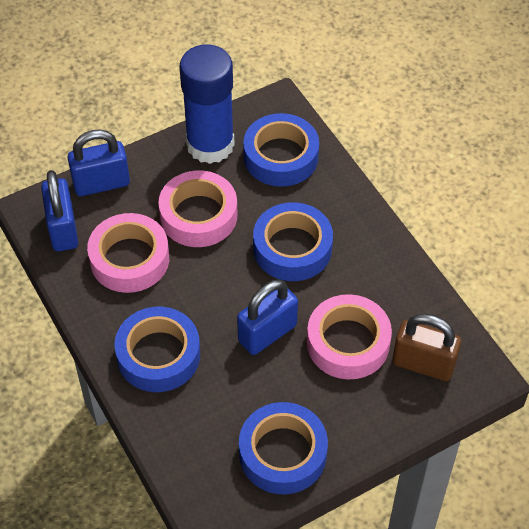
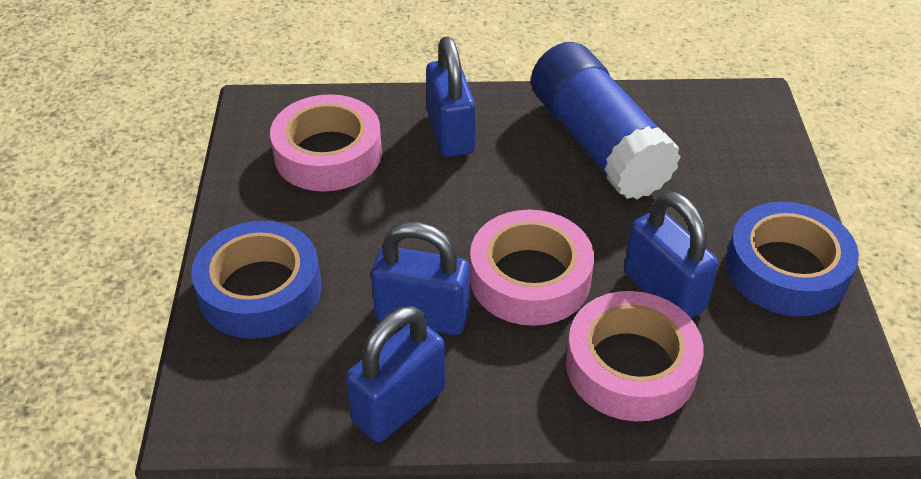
blue padlock: [41,170,78,251] [67,129,130,196] [237,279,298,355] = 3 -> [346,306,446,442] [371,222,470,335] [426,37,475,157] [624,191,719,319] = 4
blue tape: [114,307,200,392] [239,402,328,494] [243,113,319,187] [253,202,333,281] = 4 -> [191,221,321,339] [726,202,859,316] = 2
brown padlock: [393,314,461,381] = 1 -> none = 0

